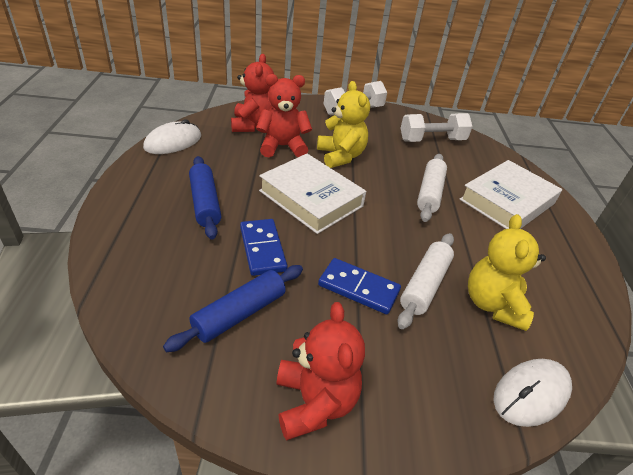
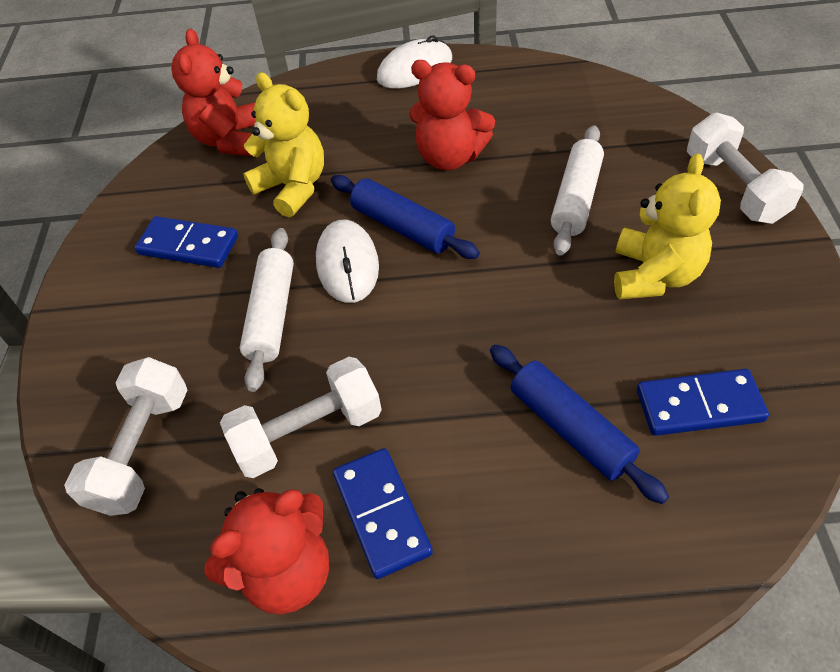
blue domino: [240,219,288,276] [318,258,401,314] = 2 -> [135,216,238,268] [333,448,433,579] [637,369,769,436] = 3
white book: [259,153,366,234] [459,160,562,229] = 2 -> none = 0
white dumbbell: [324,81,387,115] [400,113,473,142] = 2 -> [64,357,187,516] [220,357,382,478] [687,112,804,224] = 3

